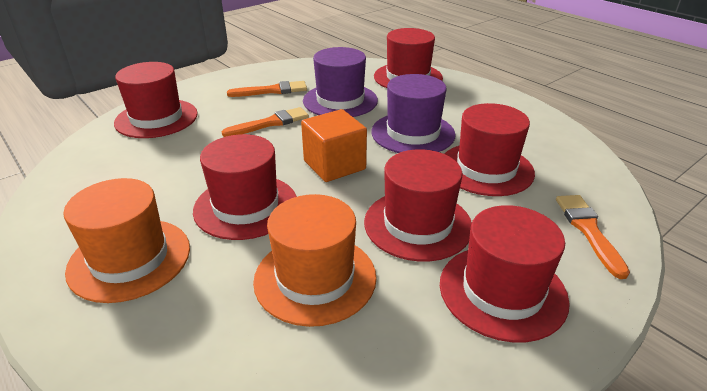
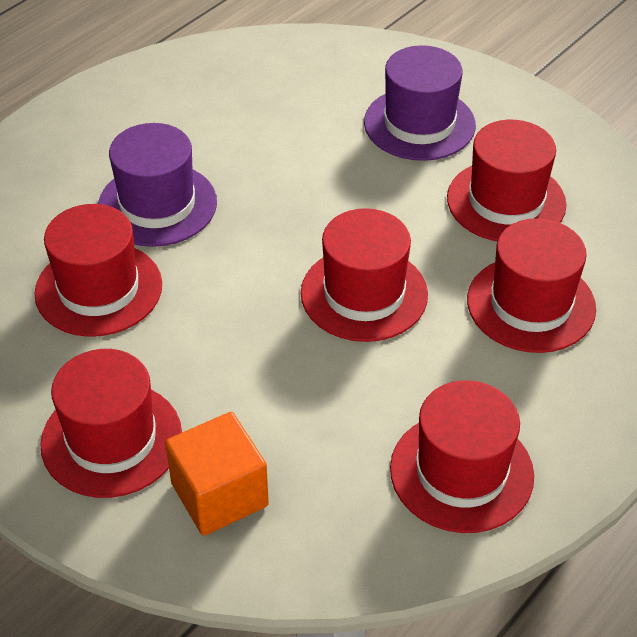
orange brush: [222,107,309,137] [227,81,307,97] [556,195,630,279] = 3 -> none = 0
orange hat: [63,178,190,303] [253,194,377,327] = 2 -> none = 0

